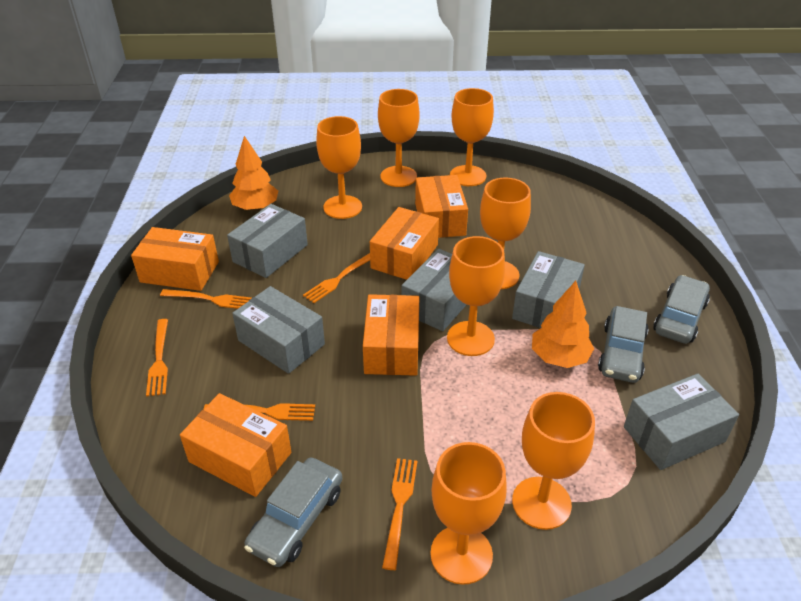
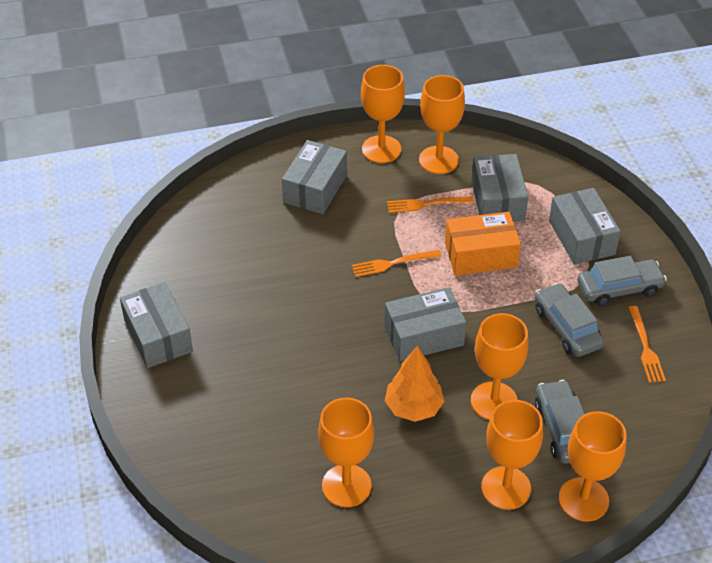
orange box: [131,227,219,291] [180,393,291,497] [363,294,419,376] [370,207,439,280] [415,175,468,238] = 5 -> [445,212,521,276] = 1
orange fork: [146,319,168,397] [160,289,252,309] [204,403,315,421] [303,253,370,303] [382,458,417,570] = 5 -> [352,250,442,277] [387,196,474,213] [628,306,666,383] = 3
orange goblet: [316,116,362,219] [378,89,420,187] [430,442,507,585] [447,236,505,356] [450,88,494,186] [480,178,531,289] [512,392,595,530] = 7 -> [318,397,374,507] [361,65,405,163] [419,75,465,174] [471,313,528,420] [481,400,543,510] [559,411,627,521] = 6
orange tree: [229,136,278,211] [532,281,594,368] = 2 -> [385,346,445,422] = 1

